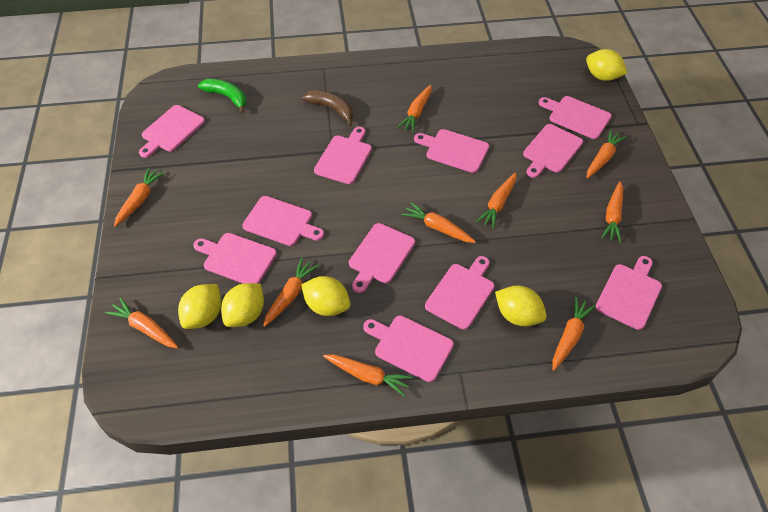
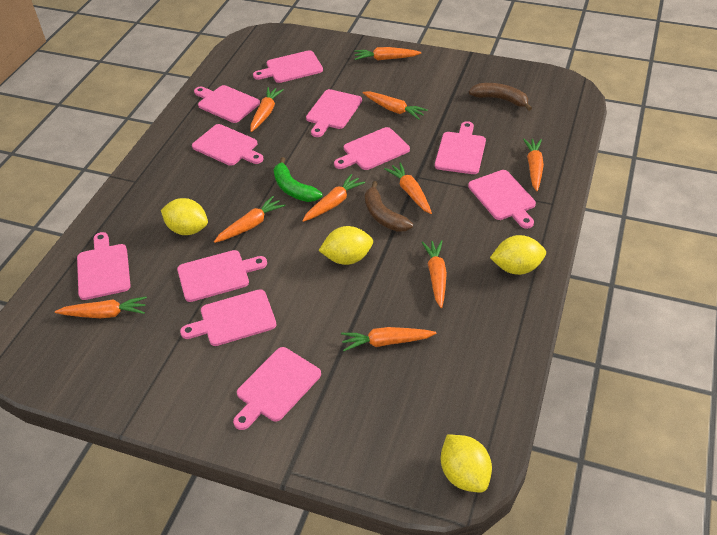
brown banana: [302,90,353,126] = 1 -> [365,181,413,232] [469,83,532,111] = 2
yellow lemon: [178,284,221,329] [221,283,264,327] [301,276,351,316] [495,286,547,326] [586,49,627,81] = 5 -> [161,198,208,235] [319,226,373,265] [441,435,492,492] [490,235,546,275] = 4

